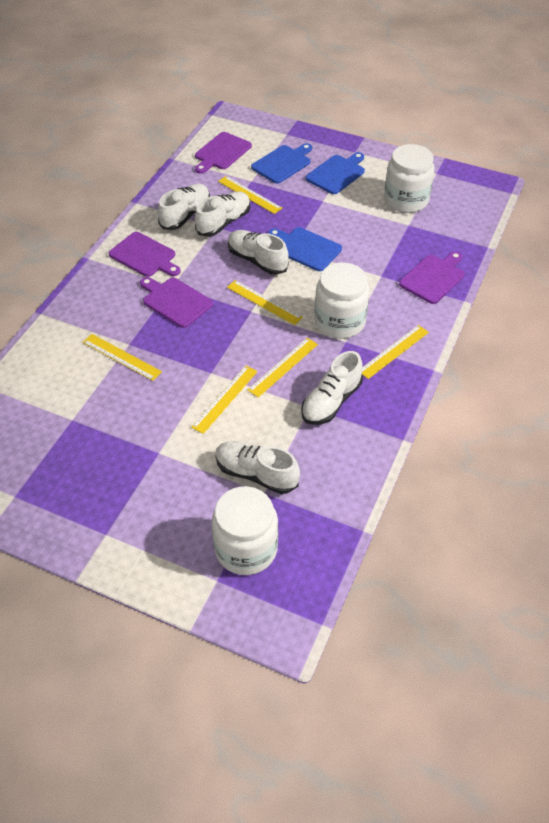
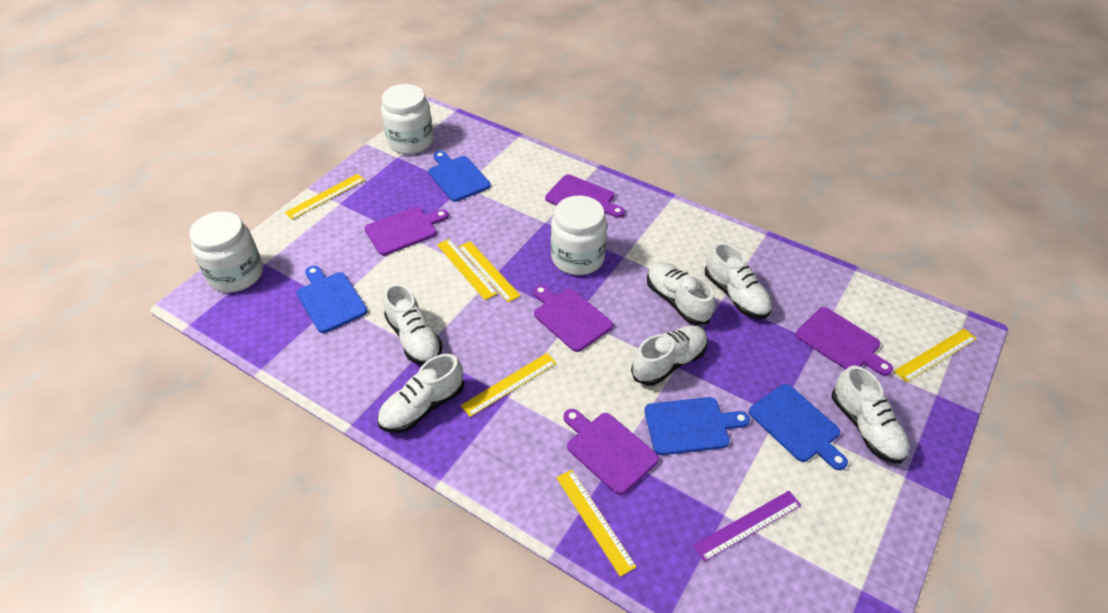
blue cutting board: [251,143,312,184] [268,227,342,271] [306,152,365,194] = 3 -> [297,266,368,333] [429,151,491,202] [644,397,750,455] [749,384,848,470] = 4
purple cutting board: [109,232,180,277] [140,277,213,328] [195,132,252,174] [399,251,465,304] = 4 -> [365,207,449,255] [533,285,613,352] [545,175,625,218] [563,409,659,495] [796,307,893,376] = 5
purple ruler: none = 0 -> [693,491,801,562] = 1
white shoe: [158,183,210,230] [195,192,250,237] [215,441,300,494] [228,230,289,275] [301,351,363,425] = 5 -> [377,354,464,433] [384,284,442,365] [631,326,708,386] [647,262,715,325] [705,243,772,319] [832,366,910,463] = 6

